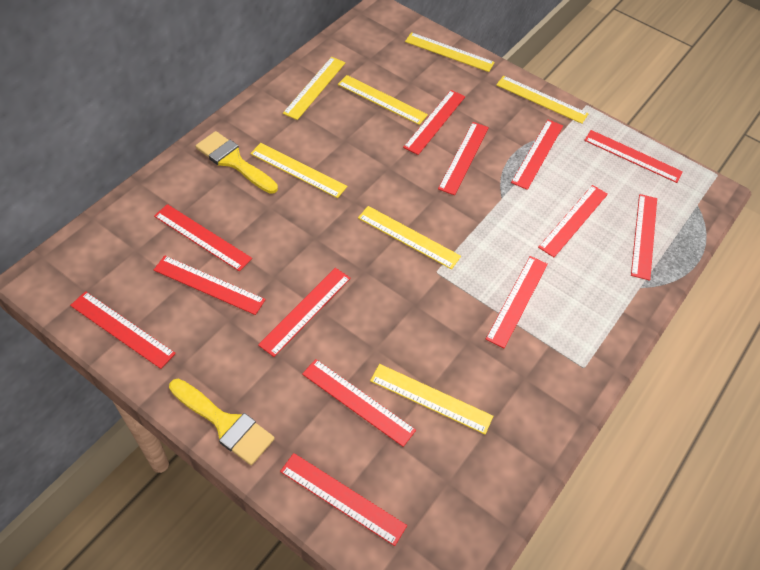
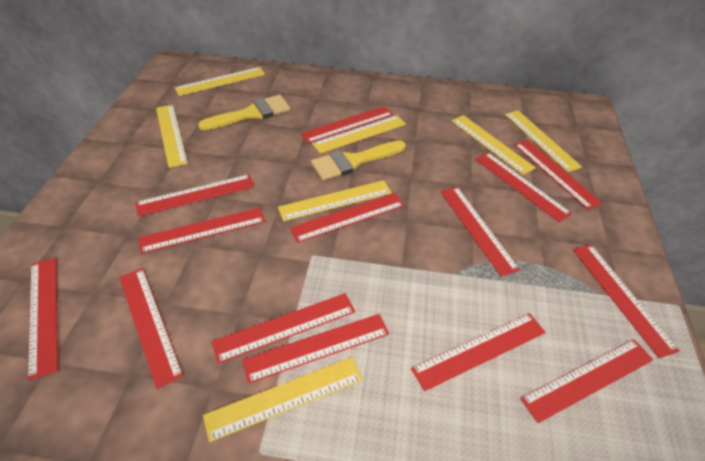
red ruler: [70,291,176,369] [154,204,252,271] [154,256,266,315] [258,268,351,357] [280,453,407,546] [302,359,416,447] [403,90,465,155] [438,122,489,195] [486,256,548,348] [511,120,563,190] [538,185,608,257] [584,130,683,183] [631,194,657,281] = 13 -> [28,258,58,380] [119,268,184,389] [135,174,254,217] [138,207,265,254] [211,293,355,363] [242,314,389,384] [290,193,404,243] [301,106,393,143] [411,313,546,391] [440,187,520,276] [475,152,572,222] [514,140,603,210] [520,339,654,423] [573,244,680,358] = 14

